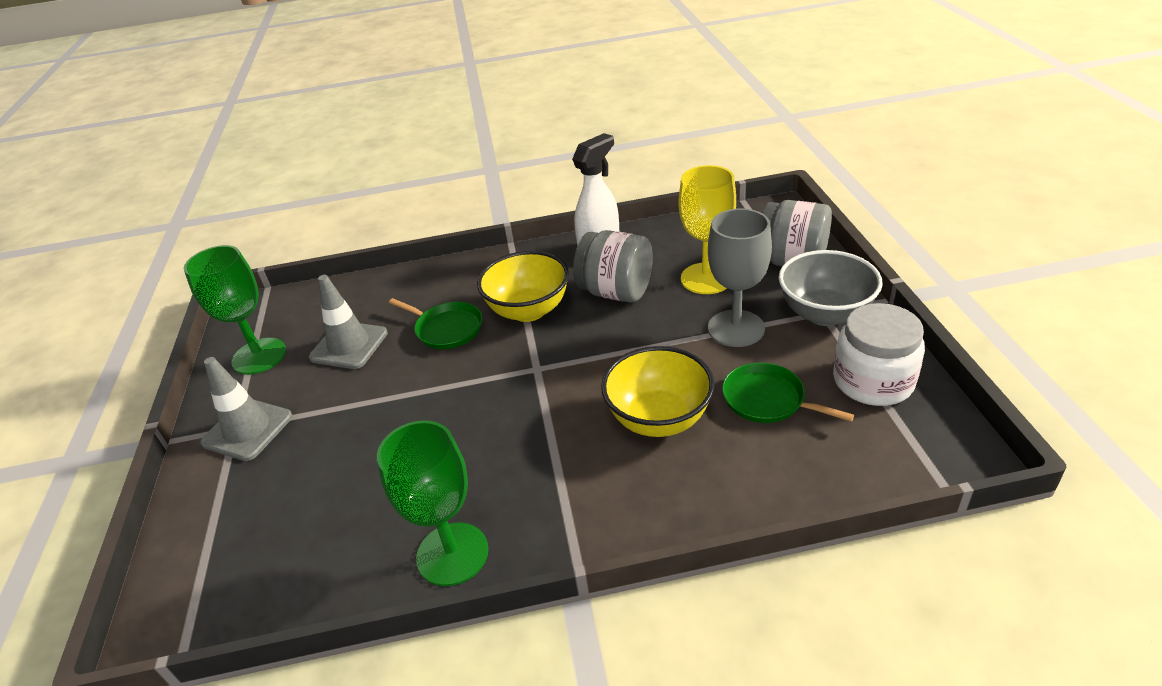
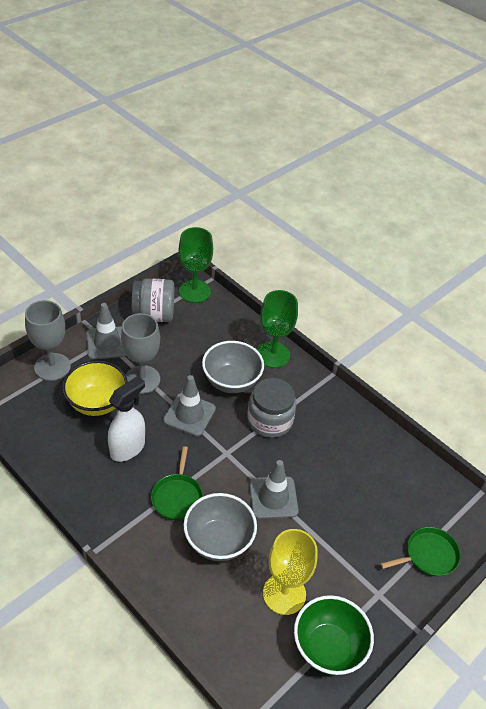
green bowl: none = 0 -> [294,595,374,675] = 1
grey bowl: [779,250,883,326] = 1 -> [183,493,257,561] [202,341,264,393] = 2
grey goblet: [708,208,772,347] = 1 -> [25,300,71,381] [121,313,160,394] = 2
grey traffic cone: [200,357,293,461] [309,275,388,369] = 2 -> [87,303,126,359] [163,375,216,436] [249,460,299,519] = 3
white jar: [833,303,925,406] = 1 -> none = 0
yellow bowl: [477,251,569,322] [601,346,715,437] = 2 -> [62,360,128,416] = 1

